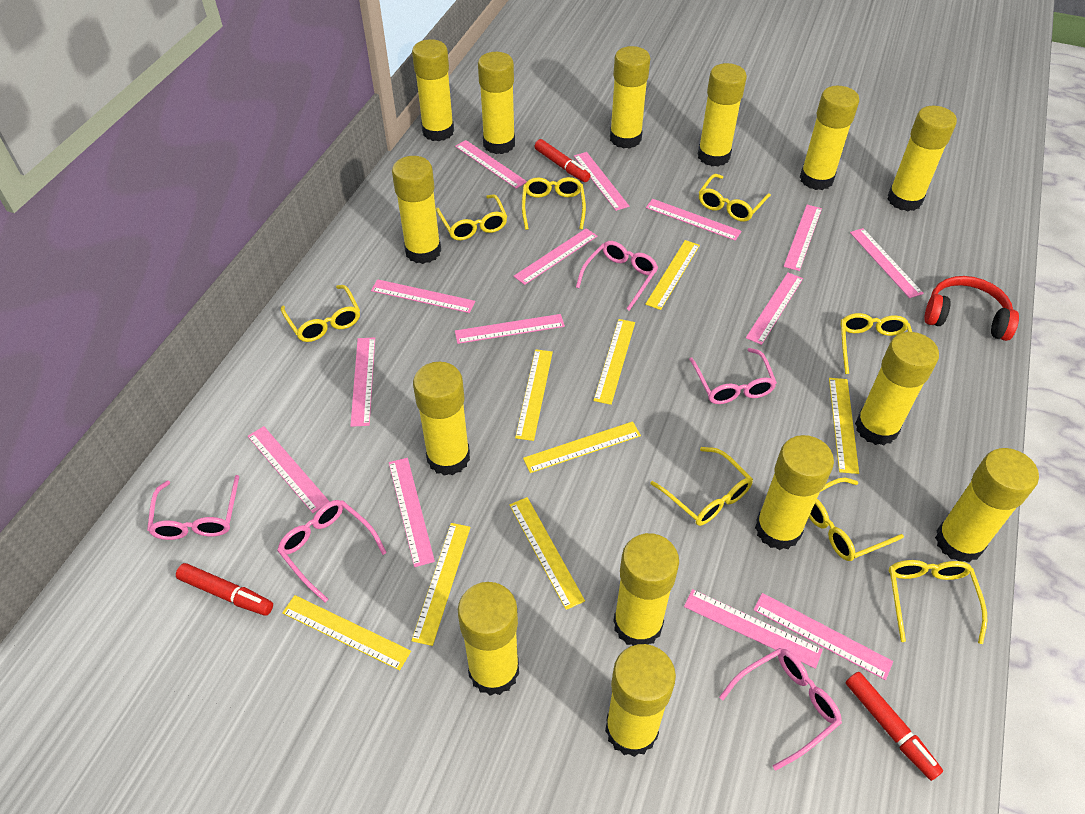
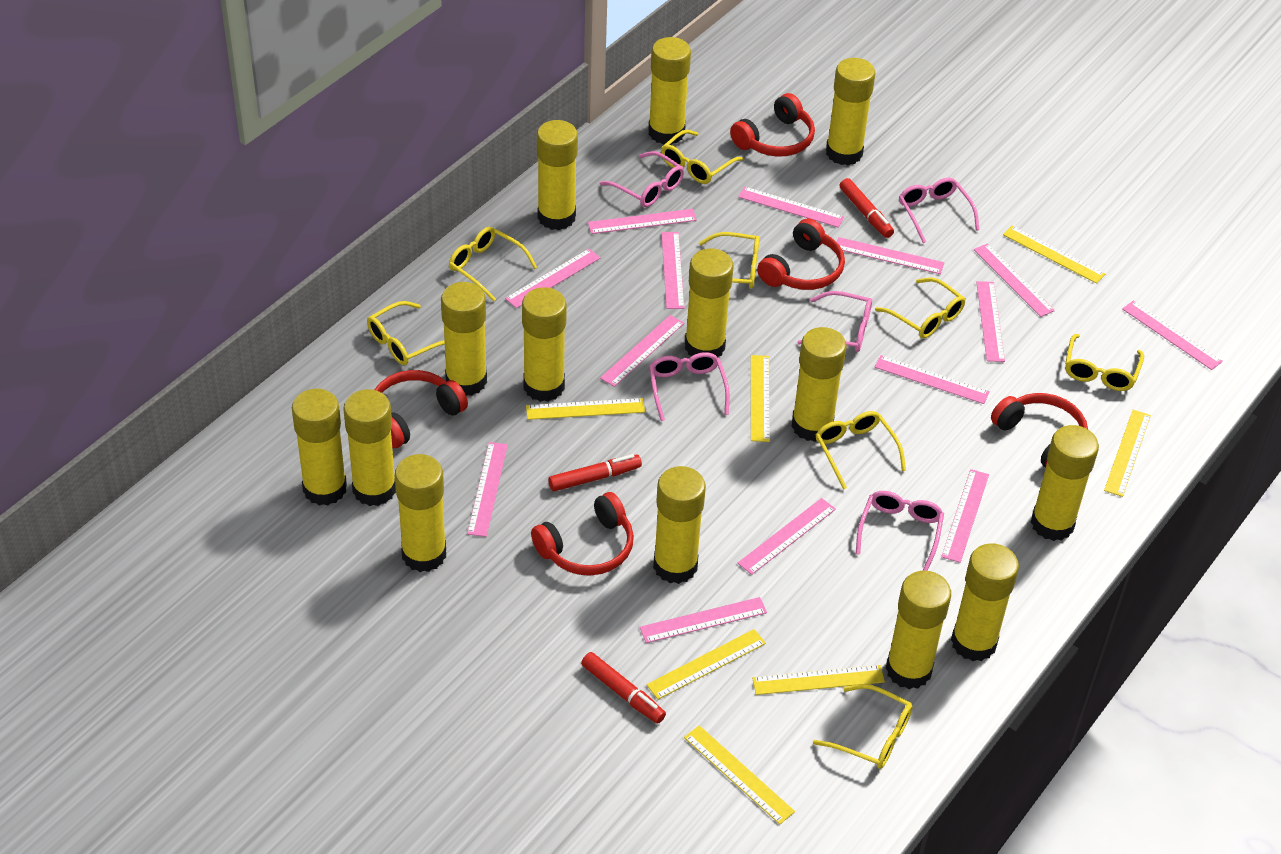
red headphones: [924,276,1019,341] = 1 -> [374,370,468,448] [531,492,634,576] [730,93,815,157] [757,218,845,290] [991,393,1088,467] = 5
yellow ruler: [282,595,411,671] [411,523,471,646] [509,497,585,610] [515,349,553,441] [523,421,641,473] [593,319,635,405] [645,240,700,310] [829,378,859,474] = 8 -> [526,398,645,420] [646,629,766,699] [684,725,795,824] [751,355,770,442] [752,665,885,695] [1003,226,1105,284] [1104,410,1151,497] = 7

